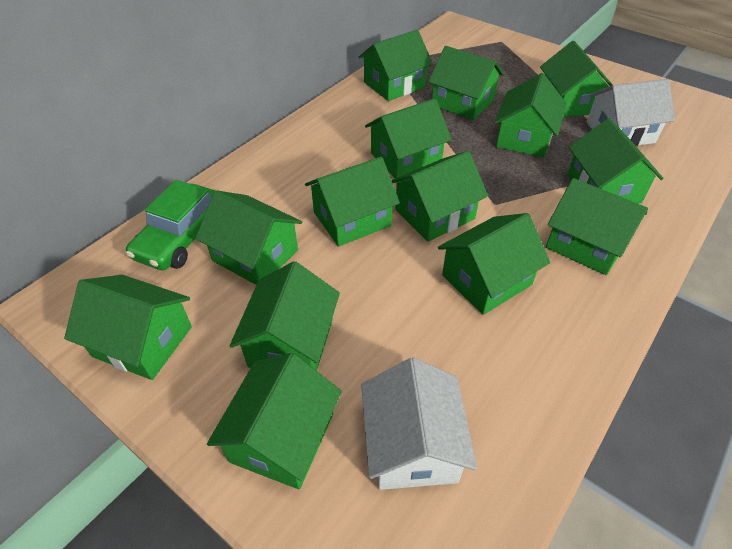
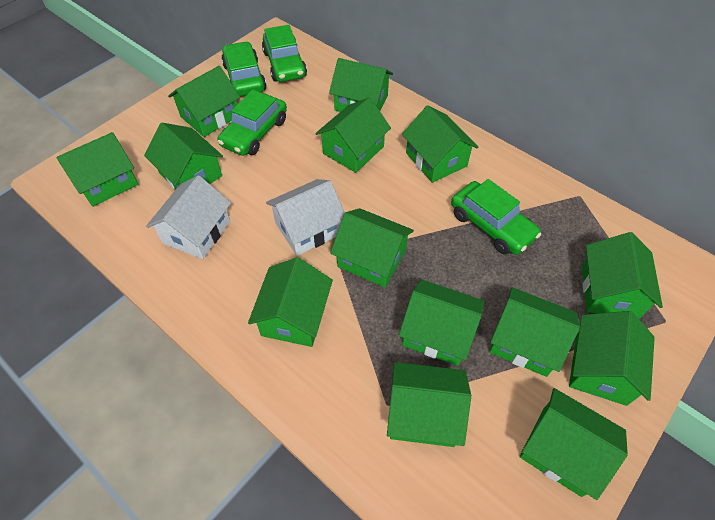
green car: [126,180,216,270] = 1 -> [218,90,287,156] [221,41,267,97] [262,25,307,82] [451,179,541,255] = 4

